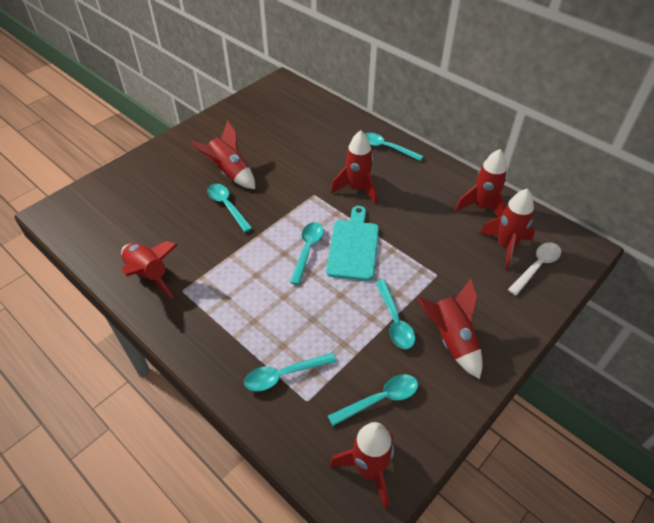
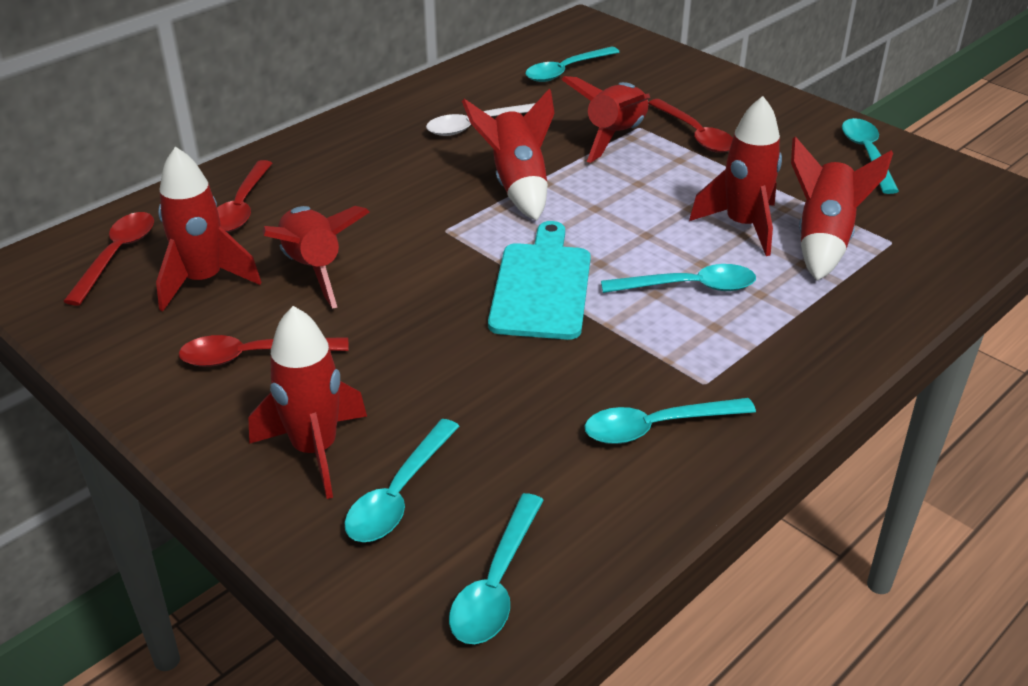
red spoon: none = 0 -> [63,212,154,306] [179,335,349,367] [217,160,273,232] [648,99,733,153] = 4

